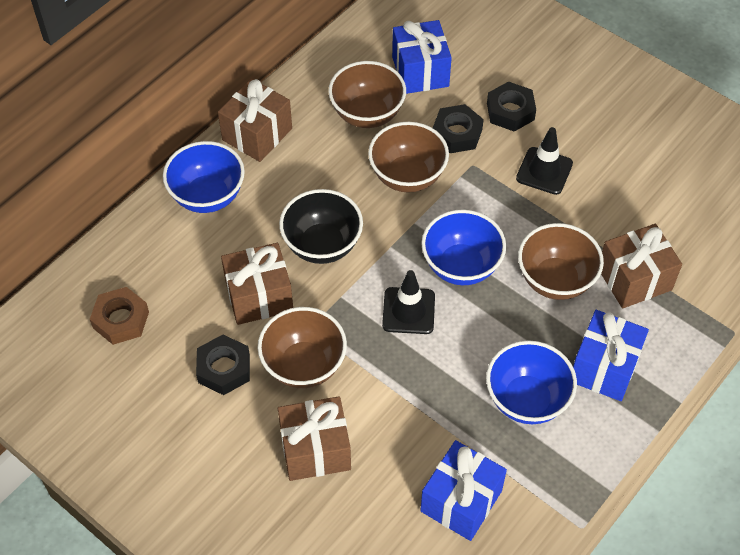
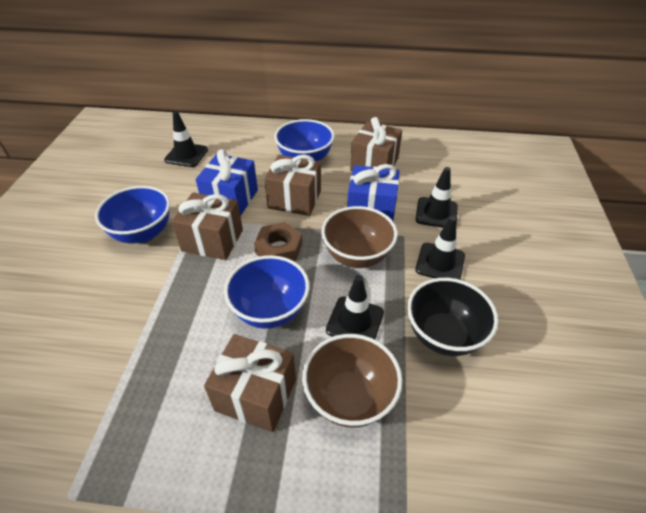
black nut: [196,335,250,395] [433,104,484,153] [487,81,536,132] = 3 -> none = 0
black traffic cone: [382,270,435,334] [516,127,573,195] = 2 -> [164,111,208,167] [326,275,384,339] [415,167,458,228] [415,216,465,280] = 4
blue gift: [392,20,452,94] [420,440,507,541] [573,310,649,401] = 3 -> [196,149,258,216] [347,164,400,221] = 2
brown bowl: [258,307,347,388] [328,61,406,128] [368,122,449,192] [518,223,604,300] = 4 -> [302,334,402,428] [321,206,398,268] = 2

